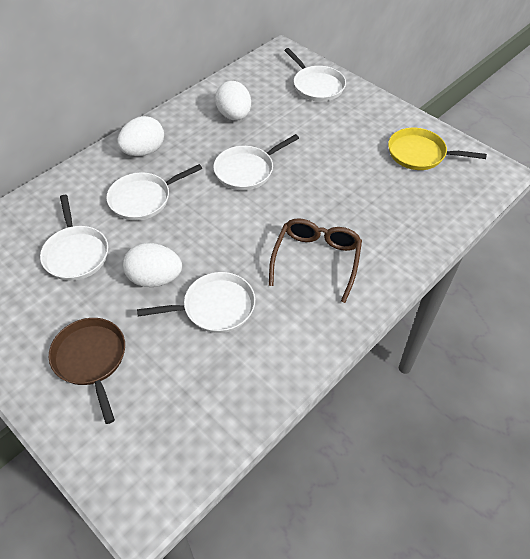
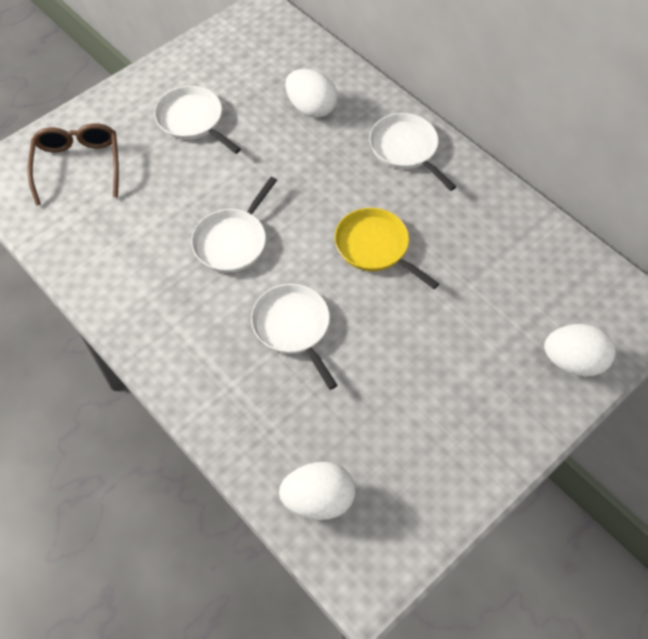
brown pan: [49,318,125,424] = 1 -> none = 0
white pan: [40,195,108,281] [106,164,202,221] [137,272,255,333] [213,134,299,190] [284,48,346,102] = 5 -> [154,86,241,154] [191,177,277,273] [251,284,338,390] [369,113,456,191] = 4

